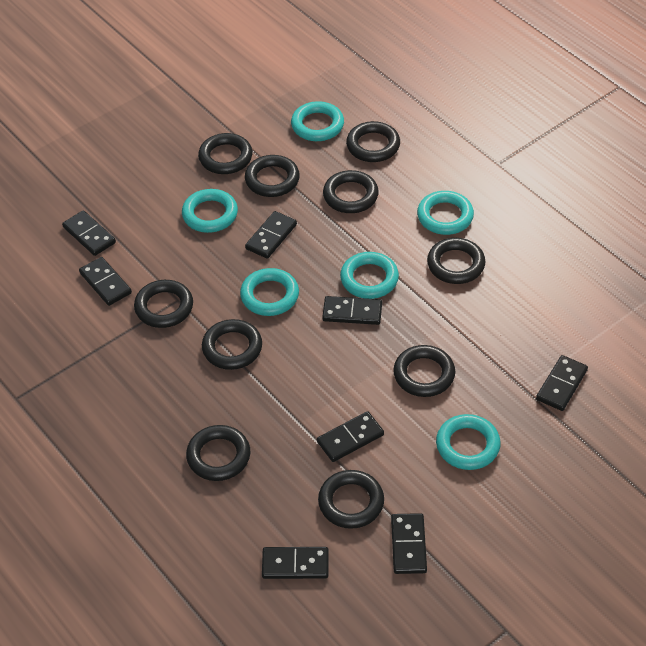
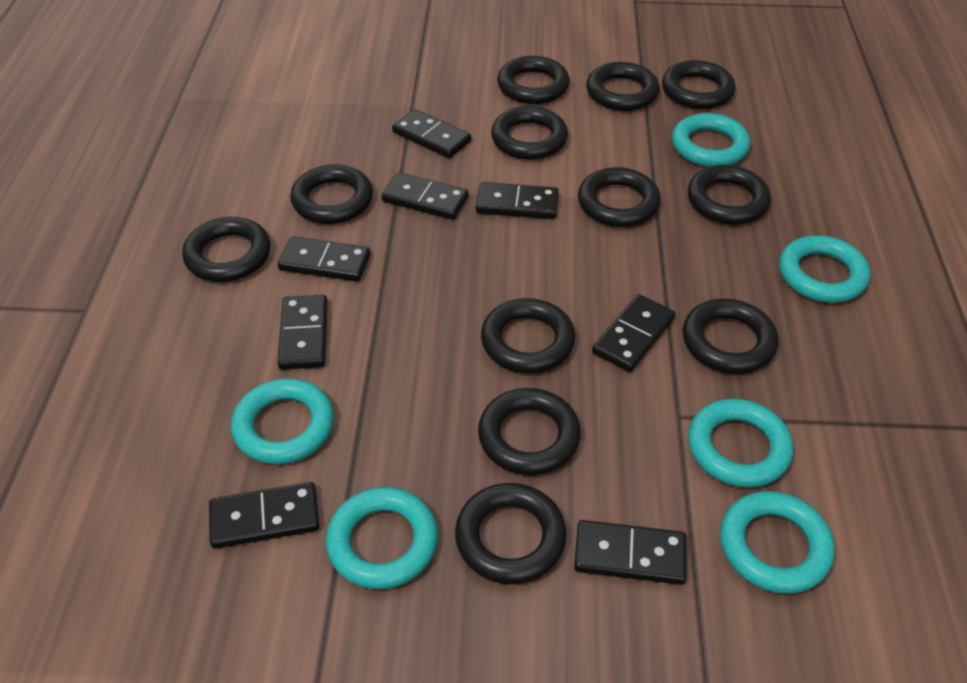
black ring: [134,280,193,328] [186,425,250,481] [198,133,252,174] [202,319,262,370] [245,155,300,197] [318,470,384,529] [323,170,379,213] [346,121,400,162] [393,345,455,397] [427,238,485,284] = 10 -> [182,217,271,282] [290,165,373,224] [455,483,567,584] [478,388,581,475] [481,298,575,373] [491,106,568,160] [497,56,570,104] [578,167,661,227] [586,62,659,111] [662,60,735,109] [683,299,778,374] [688,165,771,225] = 12

